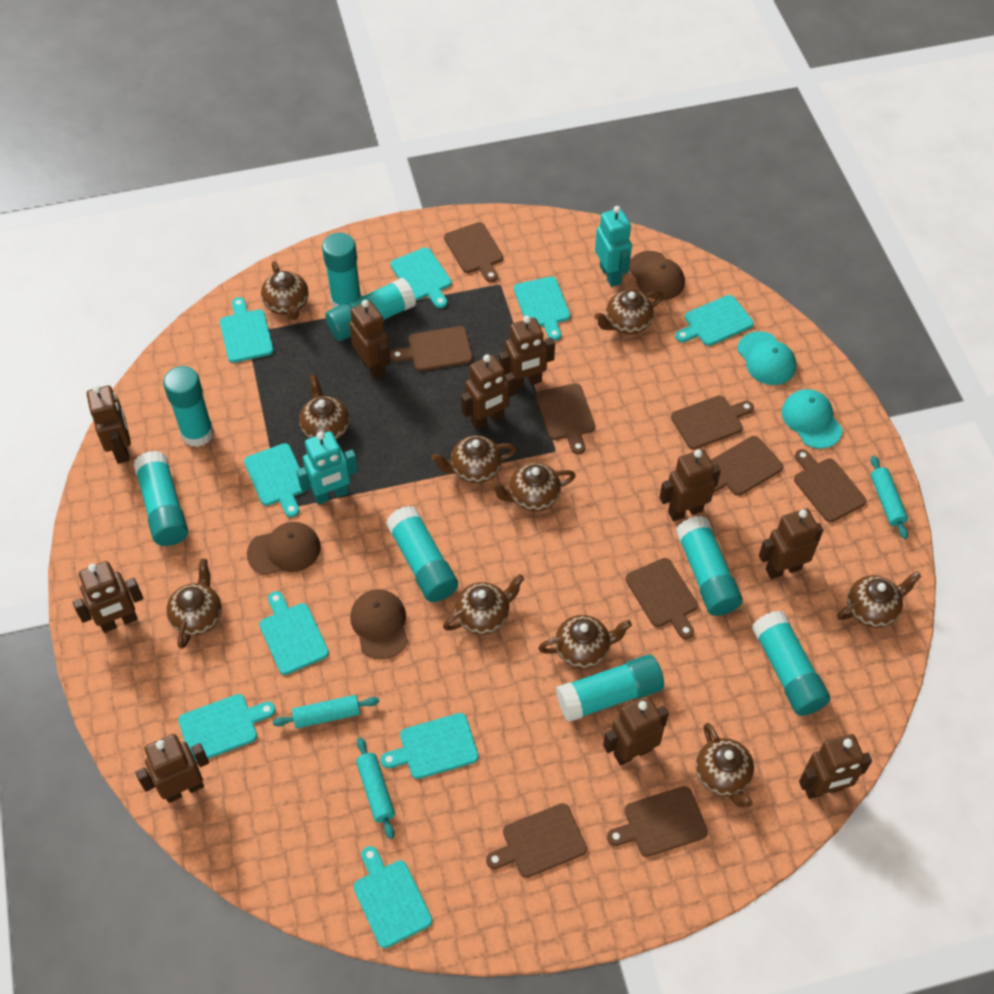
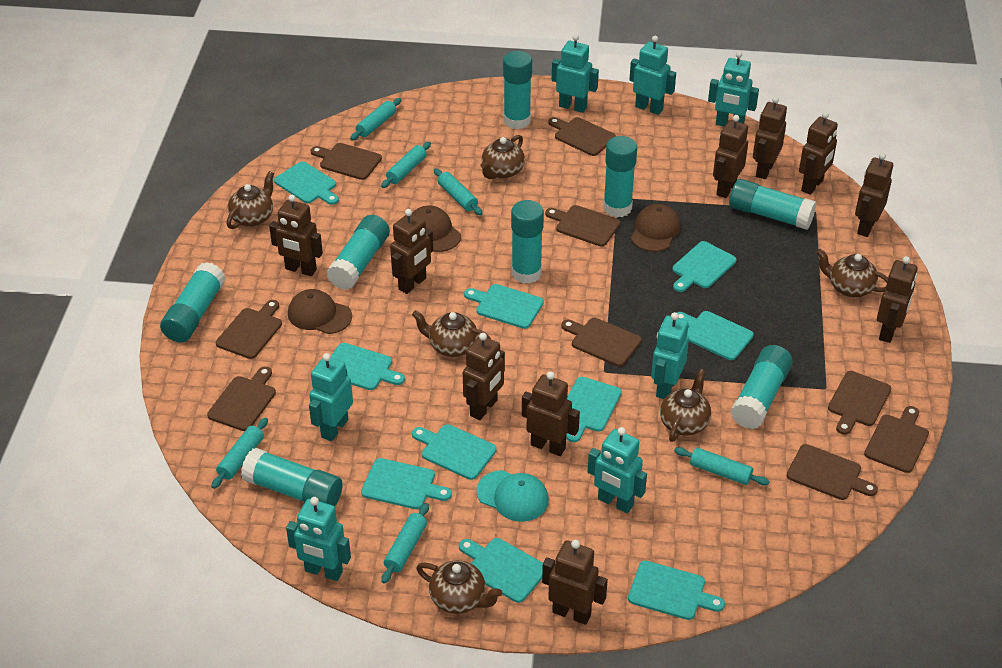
brown teapot: [166,558,222,649] [261,261,309,320] [299,374,350,440] [431,435,517,483] [443,574,524,635] [491,463,576,511] [538,615,632,669] [594,290,663,334] [695,723,754,807] [837,572,921,628] = 10 -> [226,171,274,229] [412,310,491,357] [416,560,502,614] [481,135,525,179] [660,369,711,442] [816,249,888,297] = 6
turquoise cap: [737,331,796,385] [781,389,843,449] = 2 -> [477,470,549,522] = 1
turquoise cutting board: [178,694,276,763] [220,297,274,363] [244,443,304,517] [259,591,329,675] [353,846,432,948] [380,713,479,779] [390,247,452,308] [514,277,570,341] [675,295,754,346] = 9 -> [274,161,339,205] [331,343,405,390] [361,458,452,509] [412,424,497,480] [459,538,543,603] [464,284,544,329] [566,377,622,442] [628,561,725,620] [672,241,736,292] [676,311,754,360] = 10
turquoise robot: [296,431,358,505] [595,206,632,287] = 2 -> [286,497,351,581] [309,353,353,441] [552,34,599,113] [588,427,647,513] [629,36,676,115] [651,312,689,399] [708,51,759,127] = 7
turquoise rolling pin: [272,695,379,729] [356,737,395,839] [871,456,908,539] = 3 -> [211,418,268,489] [350,98,401,140] [381,142,431,188] [381,503,429,583] [434,168,483,215] [674,447,770,486] = 6

